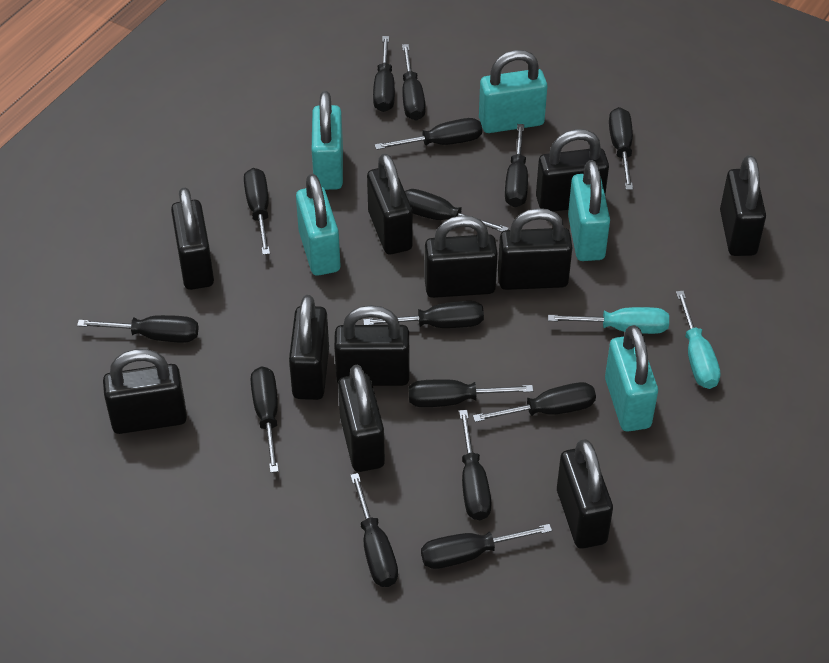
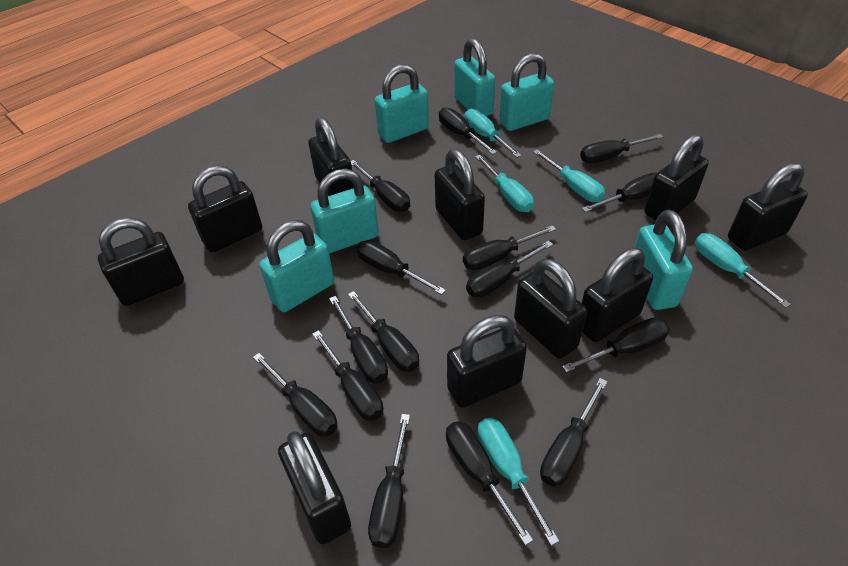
black padlock: [103,349,187,434] [171,188,214,290] [289,295,329,400] [334,305,409,386] [338,365,385,472] [367,153,413,254] [425,215,498,298] [498,208,573,290] [536,129,609,212] [557,439,613,549] [720,155,766,256] = 11 -> [98,218,184,306] [188,165,262,252] [278,431,351,544] [308,117,354,196] [435,149,485,240] [447,315,527,408] [514,259,587,359] [581,248,653,342] [645,134,709,220] [728,163,808,251] = 10
turquoise padlock: [296,174,340,276] [312,91,343,190] [479,50,547,133] [568,160,610,261] [605,325,658,432] = 5 -> [259,220,334,312] [310,169,379,253] [375,64,429,143] [454,38,495,116] [499,53,554,131] [634,210,693,310] = 6
turquoise screwdriver: [548,307,669,334] [676,291,720,389] = 2 -> [464,109,522,158] [475,155,534,212] [477,418,559,546] [533,149,605,202] [695,233,791,308] = 5

